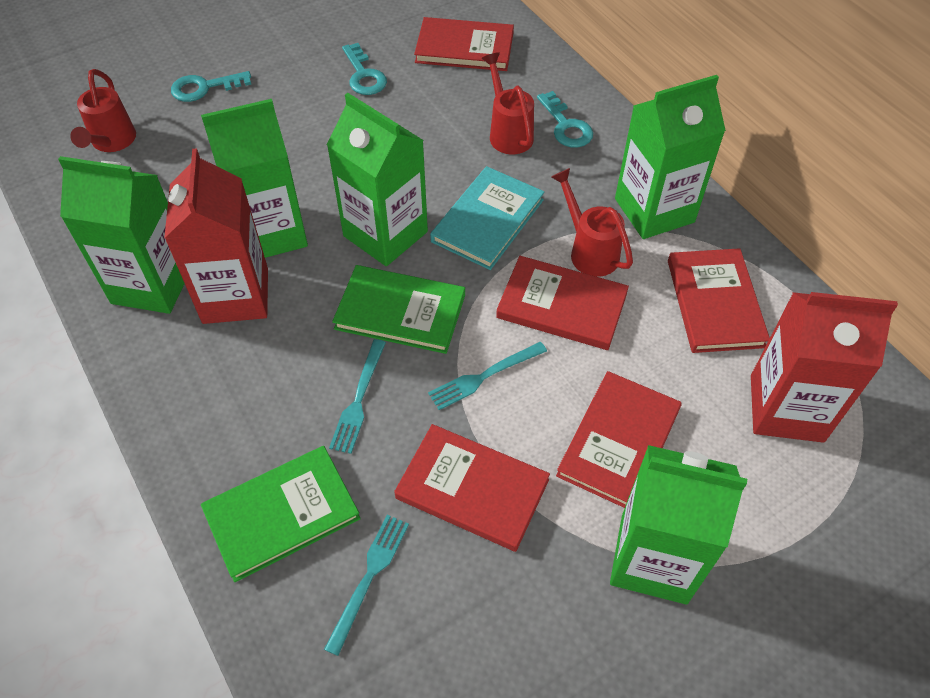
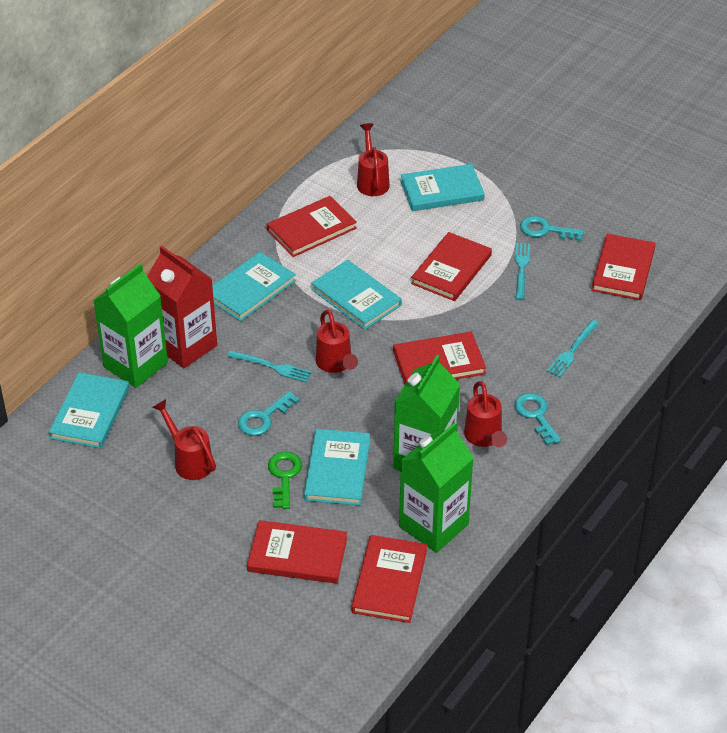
green book: [201,446,361,582] [332,265,465,354] = 2 -> none = 0
green carton: [58,156,185,314] [201,99,308,258] [327,93,428,266] [610,445,747,604] [615,75,726,239] = 5 -> [93,264,168,388] [393,355,460,471] [399,423,474,553] = 3
green key: none = 0 -> [268,452,302,509] = 1
red book: [394,424,550,552] [414,17,514,71] [496,256,629,350] [556,371,682,508] [668,248,770,353] = 5 -> [247,520,347,584] [267,196,357,257] [352,535,427,623] [393,331,486,384] [411,232,492,301] [591,234,656,300] = 6
red carton: [164,148,268,324] [751,292,898,443] = 2 -> [147,246,217,368] = 1
red watering can: [70,69,136,152] [482,52,534,154] [551,168,633,277] = 3 -> [152,399,216,480] [316,310,358,373] [357,123,390,196] [464,381,507,447] = 4
turquoise book: [430,166,545,270] = 1 -> [49,372,130,448] [212,252,296,321] [304,429,370,506] [311,260,402,330] [401,164,485,211] = 5

